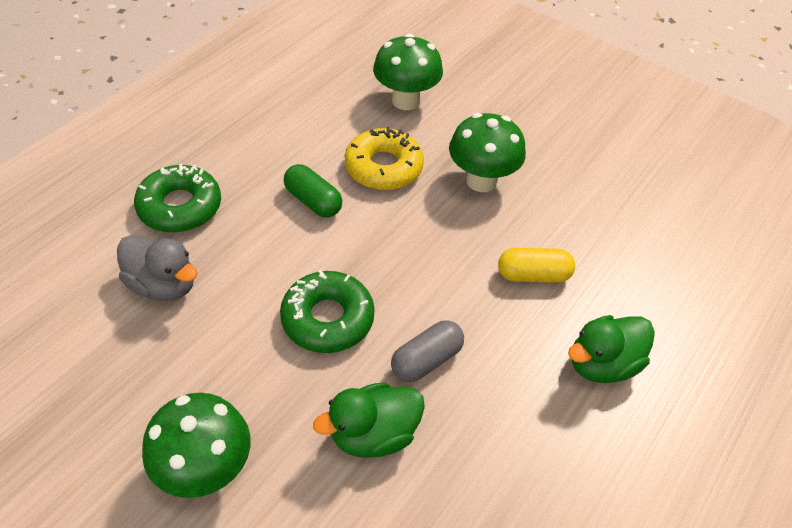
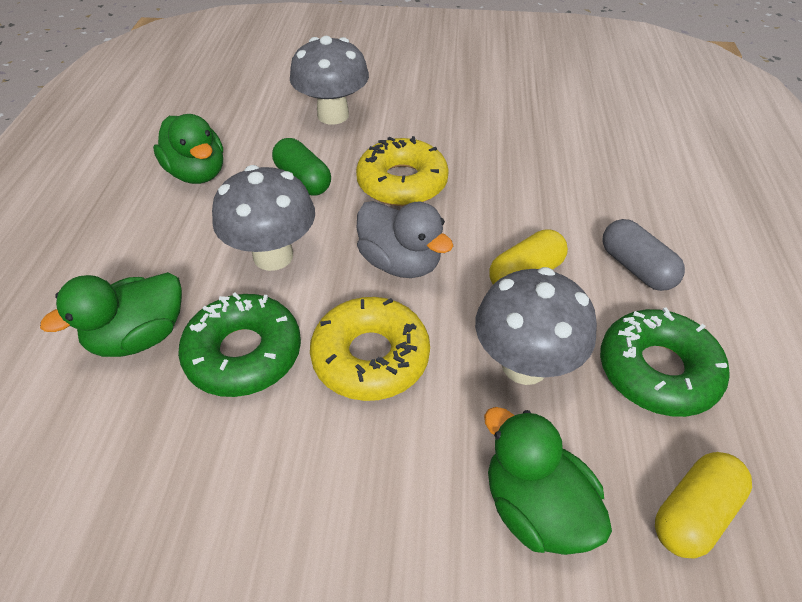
green duck: [313,382,425,458] [568,315,655,383] = 2 -> [40,272,182,357] [153,114,223,184] [484,407,612,555] = 3
green mushroom: [142,393,251,498] [373,34,443,110] [449,113,526,192] = 3 -> none = 0
grey mushroom: none = 0 -> [212,165,315,271] [290,36,369,124] [475,267,597,385] = 3
yellow capsule: [498,248,575,283] = 1 -> [489,229,568,284] [655,452,752,559] = 2
yellow donut: [345,127,424,190] = 1 -> [310,297,430,401] [356,136,449,206] = 2

